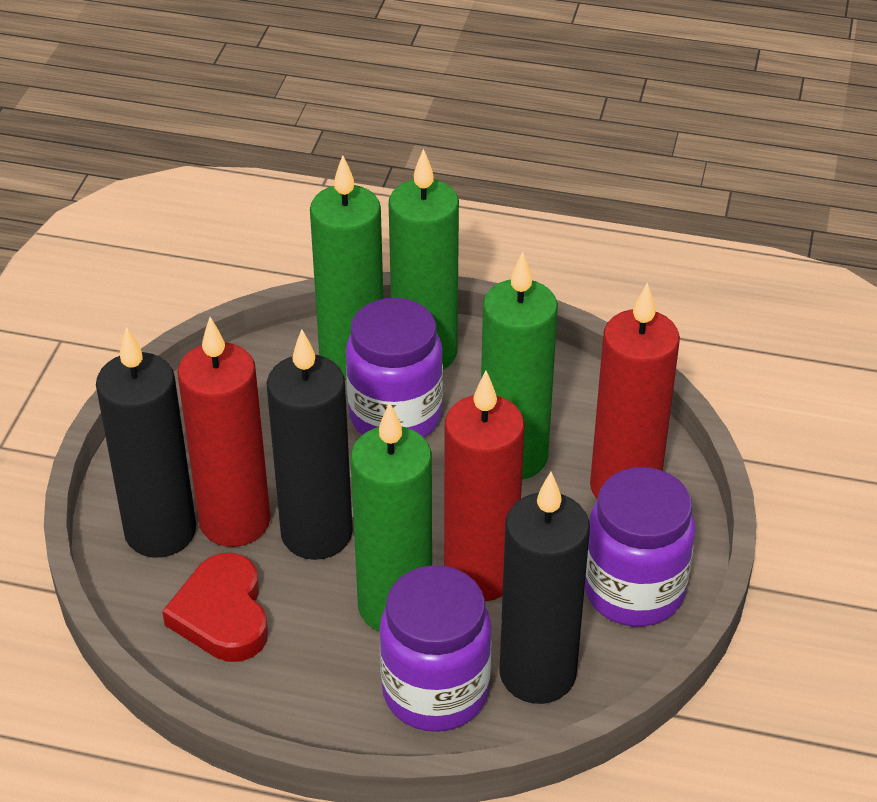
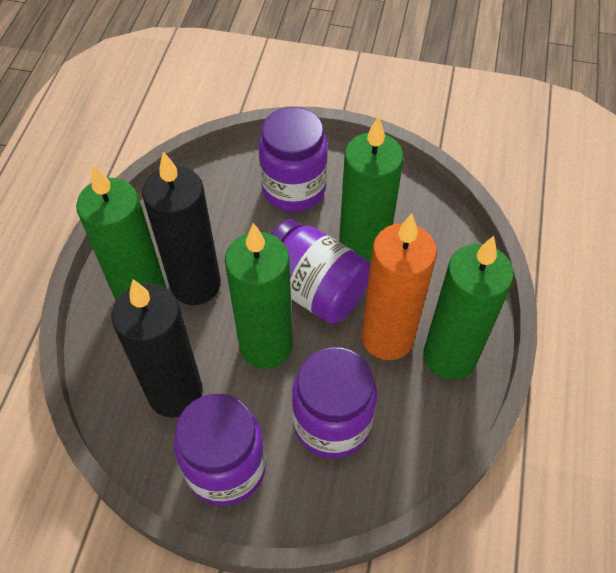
black candle: [96,327,196,557] [267,329,353,560] [500,472,590,704] = 3 -> [111,279,203,418] [142,151,221,305] = 2
orange candle: none = 0 -> [362,214,437,360] = 1
purple jar: [346,298,443,438] [380,565,492,732] [585,467,696,627] = 3 -> [174,394,266,506] [258,107,328,212] [271,219,370,324] [292,347,377,458] = 4
red candle: [177,317,271,547] [444,371,525,601] [590,282,680,499] = 3 -> none = 0
red heart: [162,553,268,662] = 1 -> none = 0

